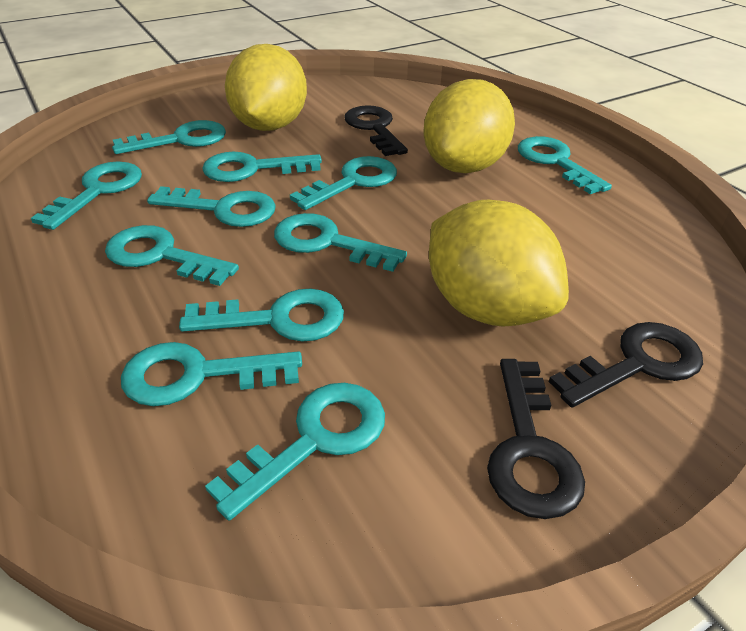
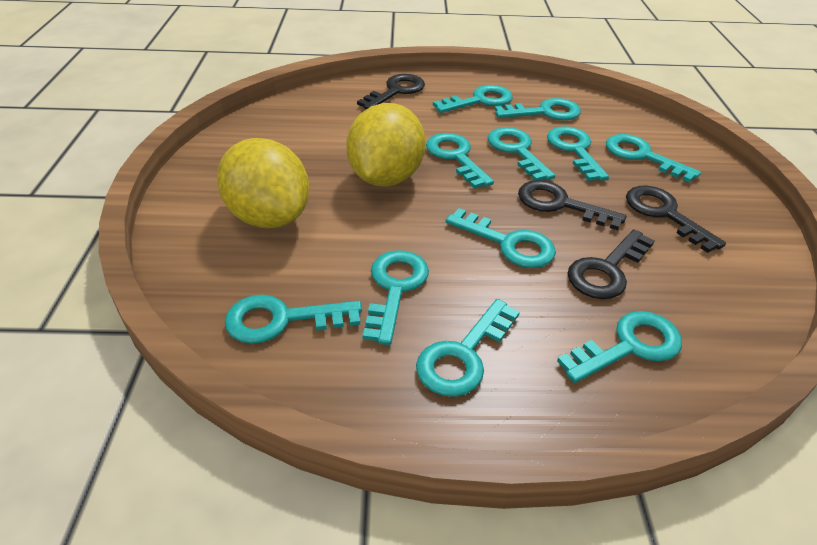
black key: [344,105,408,156] [487,359,585,519] [549,322,703,407] = 3 -> [357,74,425,109] [518,180,626,230] [567,229,655,299] [626,186,726,253] = 4
yellow lemon: [225,44,307,131] [423,79,515,173] [429,200,569,327] = 3 -> [217,138,310,228] [346,103,426,187] = 2

